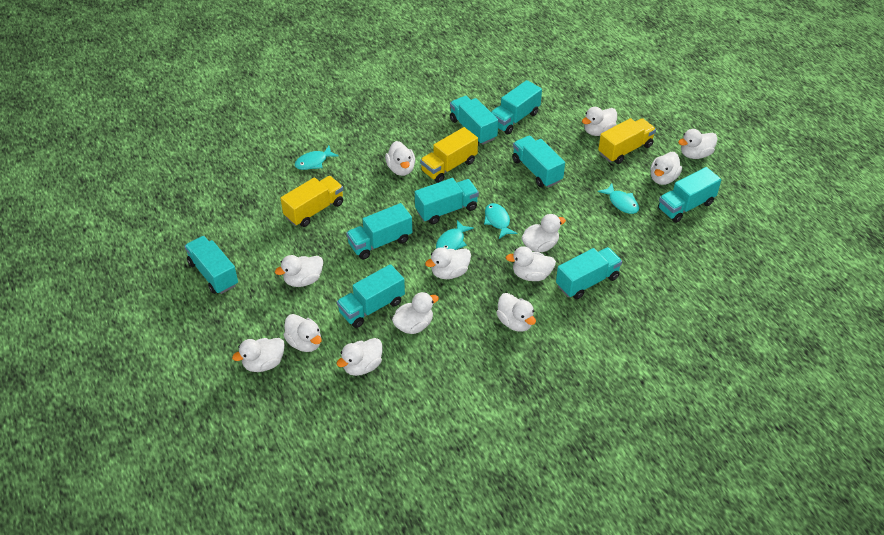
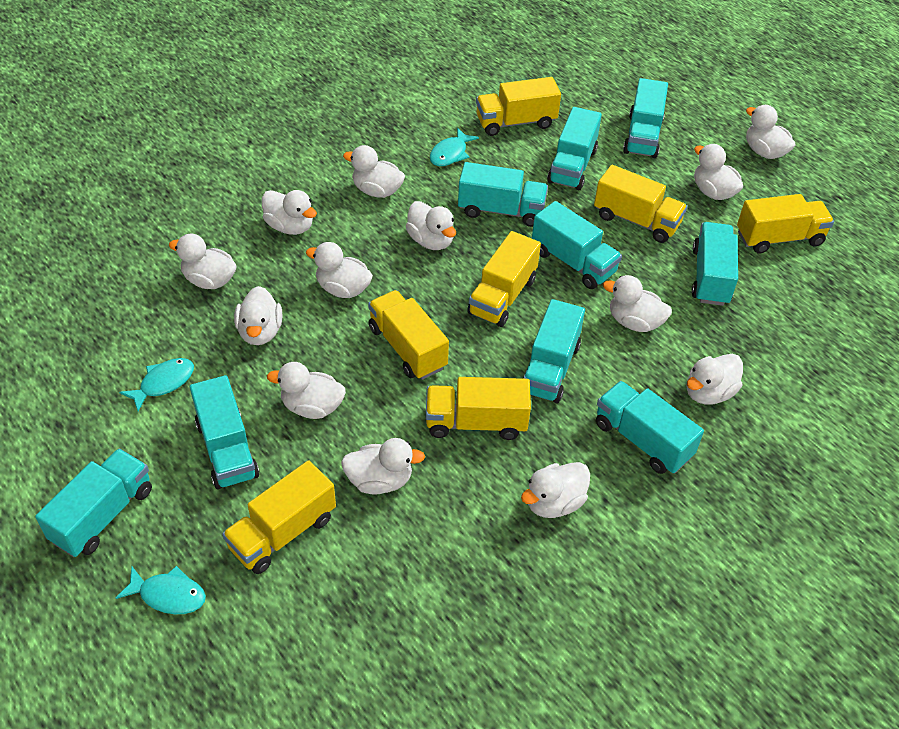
turquoise fish: [295,146,339,170] [436,220,474,250] [484,203,518,239] [598,184,639,214] = 4 -> [116,566,206,614] [119,358,194,412] [430,128,479,166] = 3
yellow truck: [281,176,343,227] [420,127,478,183] [598,118,656,164] = 3 -> [222,460,336,574] [368,290,449,380] [426,377,531,440] [467,231,541,327] [476,77,561,136] [594,165,687,243] [737,194,834,253] = 7

